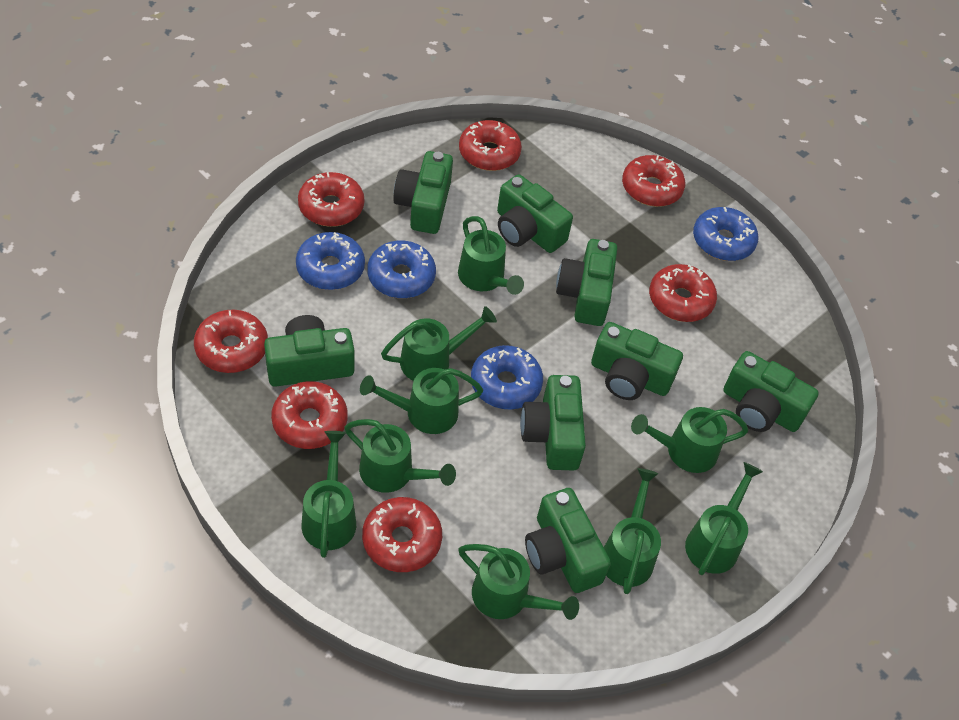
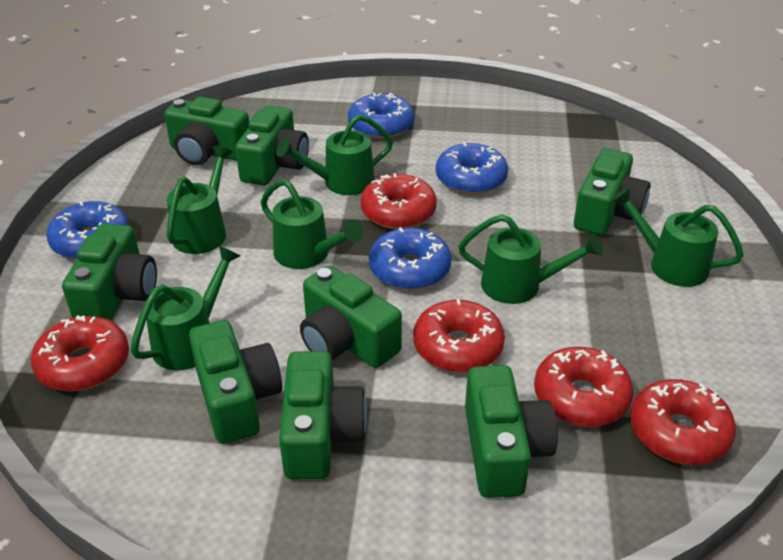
green watering can: [302,431,356,558] [345,419,456,493] [360,368,483,434] [381,306,497,381] [458,216,524,295] [458,544,579,620] [604,468,661,594] [631,407,749,473] [685,462,763,575] = 9 -> [131,246,241,370] [167,146,233,254] [261,179,363,269] [276,114,393,195] [458,214,603,304] [611,186,744,287] = 6
red donut: [194,309,268,373] [271,381,348,449] [298,172,364,227] [362,497,442,572] [459,120,522,171] [622,155,685,207] [649,264,717,322] = 7 -> [31,315,129,391] [361,173,437,229] [413,299,505,372] [534,347,634,427] [630,379,736,465] = 5

